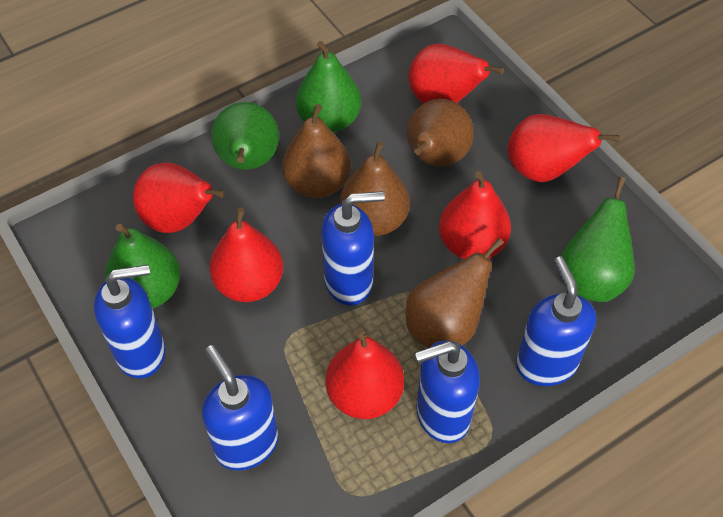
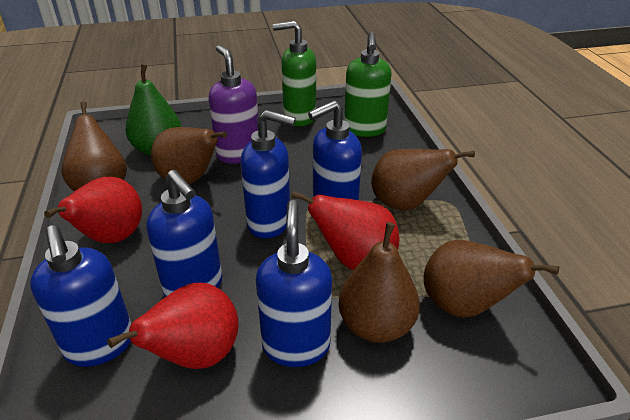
brown pear: [282,104,351,198] [340,141,410,236] [406,238,504,348] [407,99,474,167] = 4 -> [61,101,127,192] [151,127,227,184] [338,222,420,343] [371,149,475,210] [423,240,559,318] = 5
green pear: [105,224,180,309] [211,102,279,170] [296,41,361,132] [561,177,635,302] = 4 -> [125,64,181,156] = 1
green soap dispenser: none = 0 -> [273,21,316,126] [344,32,392,137] = 2
purple soap dispenser: none = 0 -> [209,45,258,164] = 1
red pear: [133,163,225,233] [209,208,283,302] [326,328,404,419] [408,44,504,104] [439,171,511,259] [508,114,620,182] = 6 -> [44,177,142,243] [107,283,238,369] [291,191,400,270] = 3

